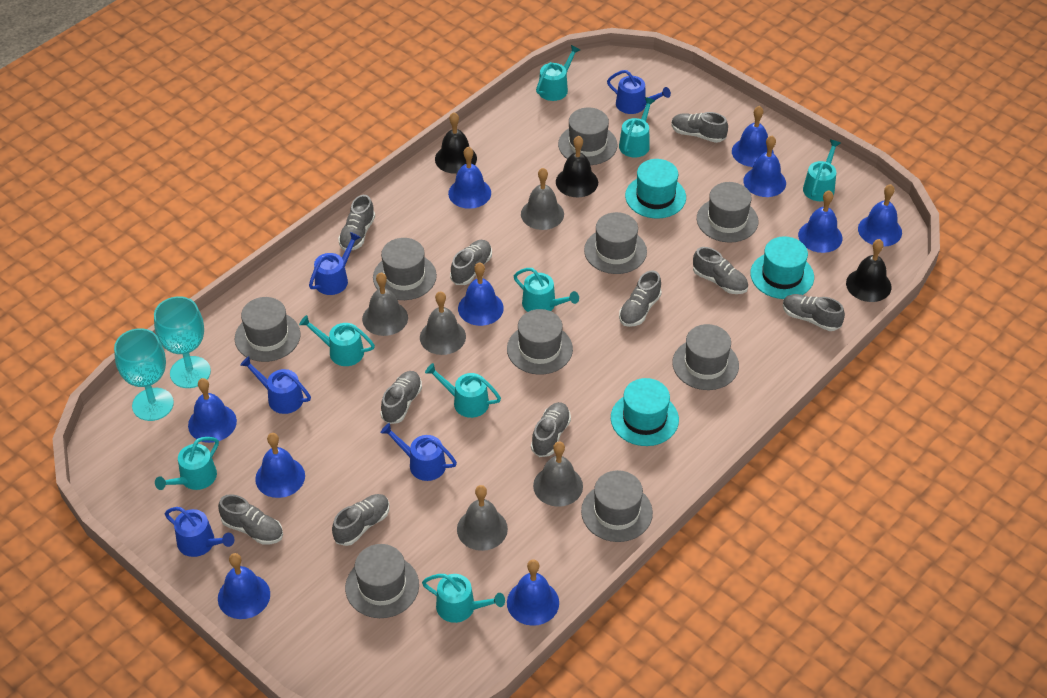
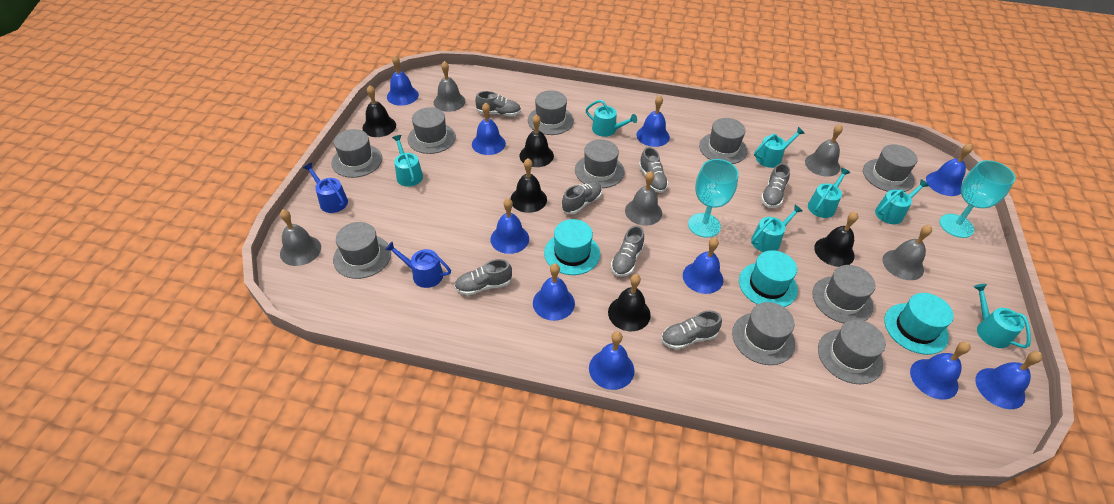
black bell: [435,112,477,174] [556,136,598,197] [846,239,891,302] = 3 -> [363,85,396,137] [511,158,547,213] [519,114,554,167] [608,274,651,331] [814,212,858,267] = 5
blue watering can: [165,507,234,557] [240,356,311,414] [309,232,361,295] [381,423,457,481] [607,70,671,114] = 5 -> [303,163,348,213] [385,242,451,288] = 2
grey hat: [235,297,301,362] [345,544,419,618] [373,238,437,300] [507,309,573,375] [558,108,617,165] [581,470,653,542] [584,212,647,274] [672,324,739,390] [697,182,759,243] = 9 -> [331,129,382,178] [333,222,391,279] [408,107,456,154] [528,90,574,135] [575,139,624,188] [699,118,748,164] [732,302,795,365] [812,265,875,323] [818,320,886,384] [863,144,917,192] = 10
grey shoe: [218,494,283,545] [332,494,389,546] [338,195,375,251] [380,371,422,424] [450,240,492,285] [531,402,571,457] [619,270,662,327] [671,112,728,143] [693,247,748,294] [783,294,845,331] = 10 -> [454,259,512,296] [475,91,521,116] [562,181,602,214] [611,226,644,277] [639,147,669,193] [661,311,722,350] [761,163,790,208] = 7
turquoise watering can: [155,437,219,490] [299,315,375,366] [422,574,505,623] [425,363,501,418] [514,268,579,312] [536,45,580,101] [619,97,655,158] [803,140,841,201] = 8 -> [392,135,423,187] [585,100,637,137] [751,205,803,252] [754,127,805,168] [808,168,850,218] [875,179,929,224] [973,284,1031,348] = 7

